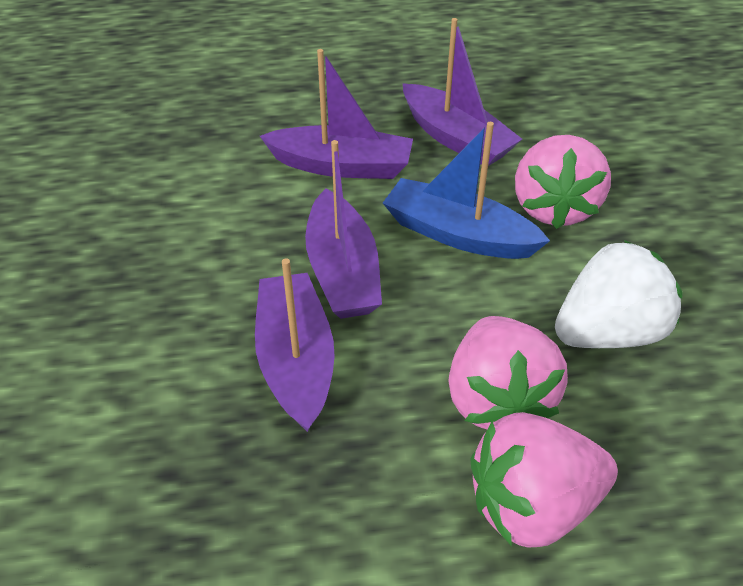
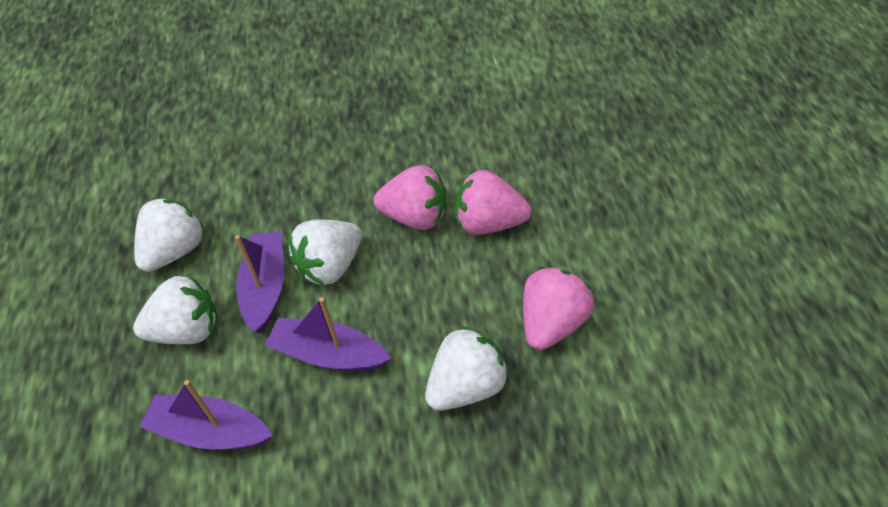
blue boat: [383,122,550,259] = 1 -> none = 0
purple boat: [255,258,335,432] [260,49,413,179] [305,140,382,319] [403,18,522,166] = 4 -> [139,380,272,449] [235,232,285,333] [265,297,392,371] = 3
white strawberry: [555,240,682,348] = 1 -> [133,274,217,344] [134,198,205,272] [289,220,362,285] [425,326,509,411] = 4

